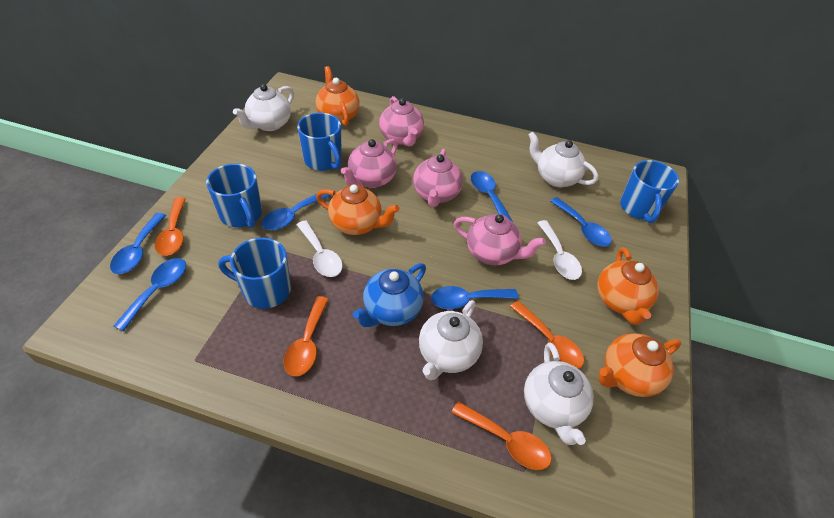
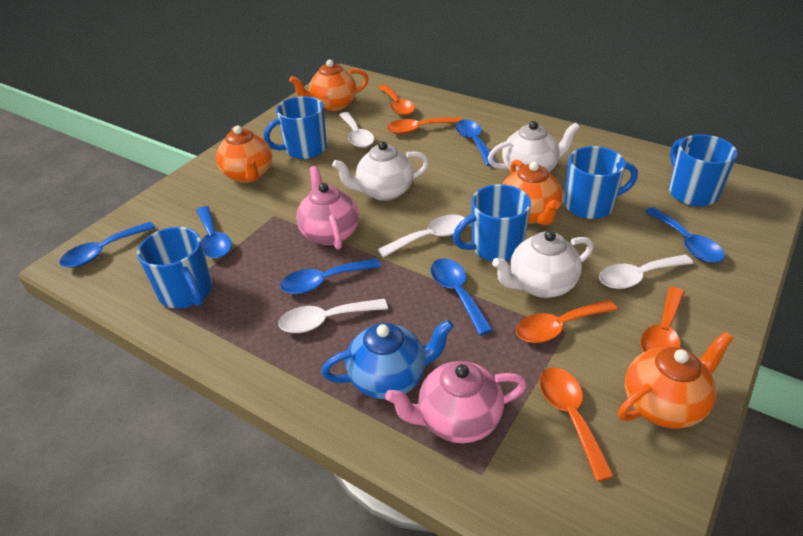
blue mug: [206,164,262,228] [218,238,291,309] [297,113,342,171] [620,160,679,223] = 4 -> [137,227,212,308] [264,96,327,159] [453,184,531,261] [564,146,638,219] [669,135,737,207] = 5
orange spoon: [155,197,186,256] [284,296,329,376] [451,401,552,470] [510,301,584,369] = 4 -> [378,85,415,116] [387,117,462,134] [516,300,617,343] [539,367,615,482] [640,287,685,352] = 5
pink teapot: [341,139,398,188] [379,96,424,146] [413,149,463,207] [454,214,546,265] = 4 -> [296,166,359,250] [385,361,527,443] = 2
white spoon: [297,221,343,277] [537,220,582,280] = 2 -> [278,299,388,333] [339,112,374,148] [378,214,465,257] [599,254,693,289] = 4
white teapot: [233,84,294,131] [419,300,483,380] [524,342,594,445] [528,132,598,187] = 4 -> [332,141,429,201] [488,121,580,172] [492,230,594,298] = 3

